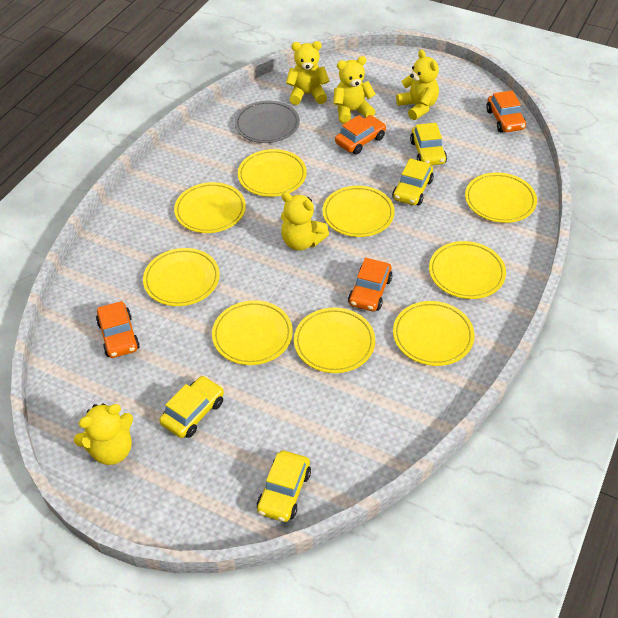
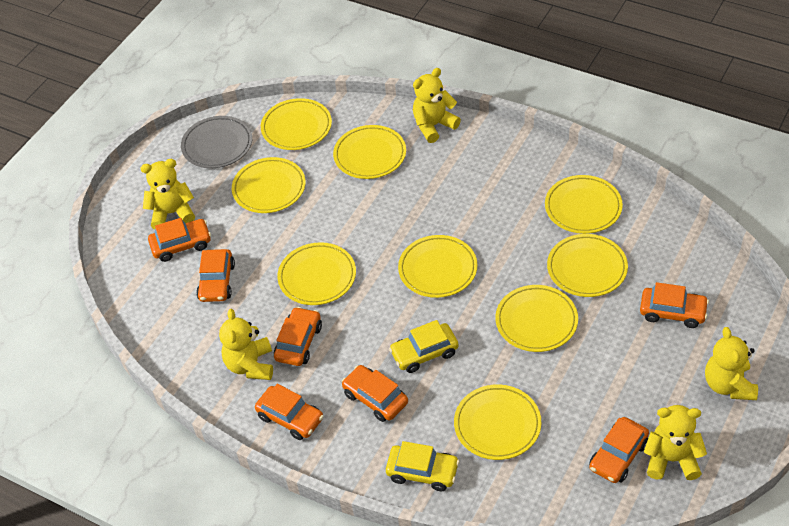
orange car: [96,301,140,358] [335,115,386,155] [348,258,392,311] [486,91,526,132] = 4 -> [148,218,211,262] [196,249,235,302] [255,384,324,440] [274,307,322,366] [342,365,408,422] [589,417,649,483] [640,282,709,328] = 7
yellow car: [159,376,224,438] [257,451,311,522] [392,158,434,205] [410,123,447,165] = 4 -> [386,441,460,491] [389,320,459,373] = 2

